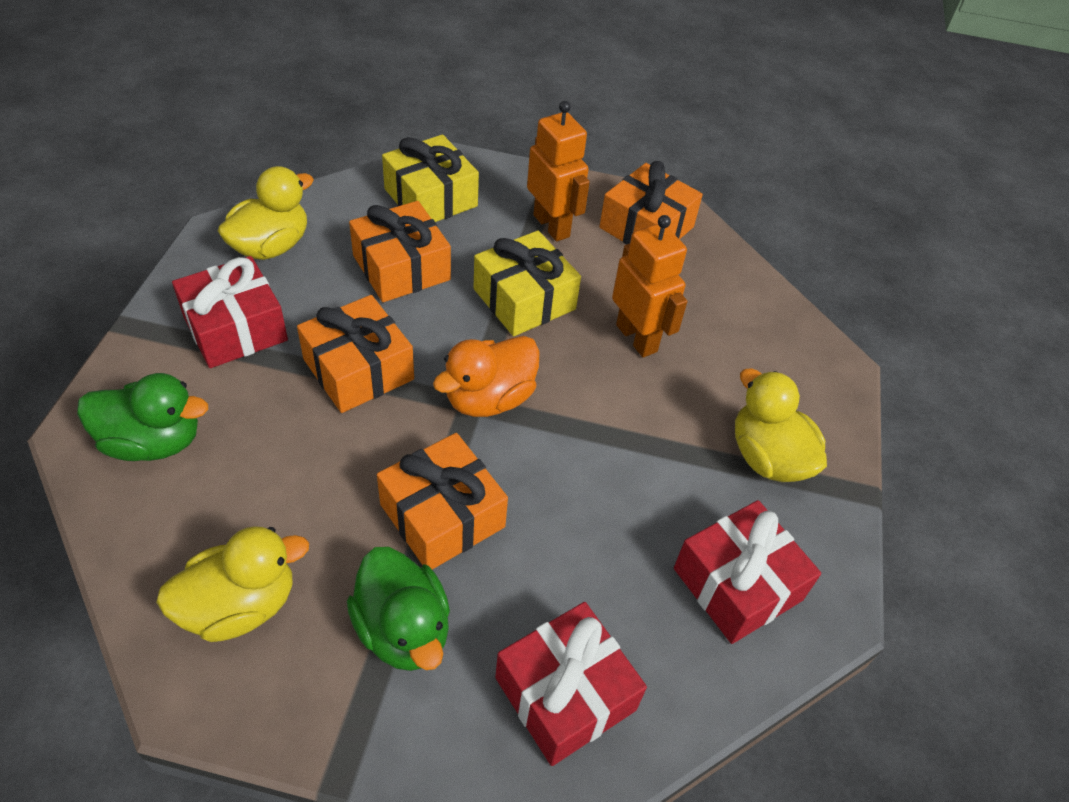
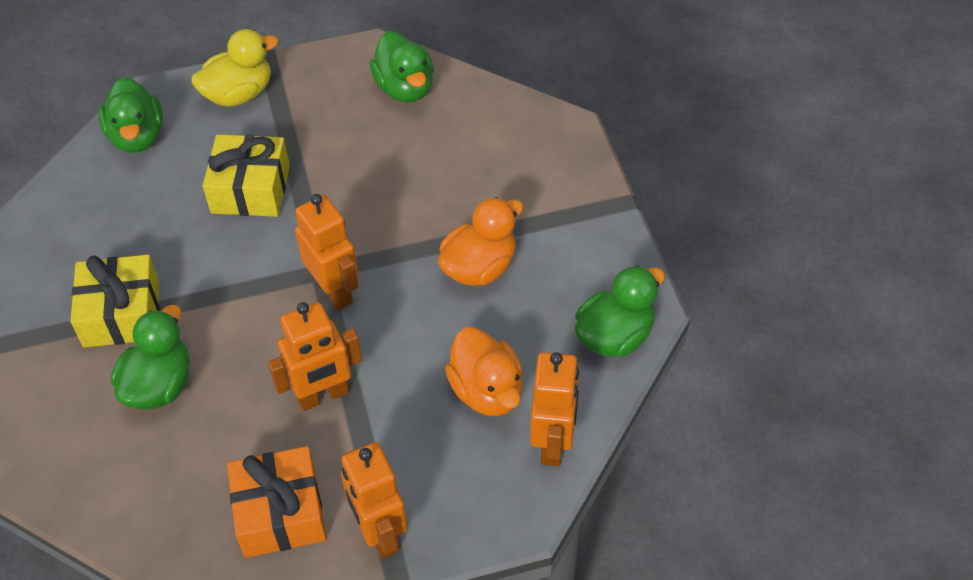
green duck: [77,373,208,461] [347,547,450,671] = 2 -> [98,77,163,153] [111,305,190,410] [370,31,434,103] [575,265,665,357] = 4
orange duck: [433,336,540,417] = 1 -> [438,197,523,286] [445,327,523,416] = 2
orange gift: [297,295,414,413] [349,201,451,302] [377,433,508,569] [599,161,703,245] = 4 -> [227,446,326,558] = 1
orange robot: [527,101,590,242] [612,215,688,357] = 2 -> [268,302,362,411] [295,194,358,310] [341,442,408,559] [530,352,579,466] = 4
red gift: [172,256,288,368] [495,602,647,766] [674,500,821,644] = 3 -> none = 0
yellow duck: [156,526,309,642] [218,166,314,260] [735,368,827,482] = 3 -> [191,29,279,107] = 1

